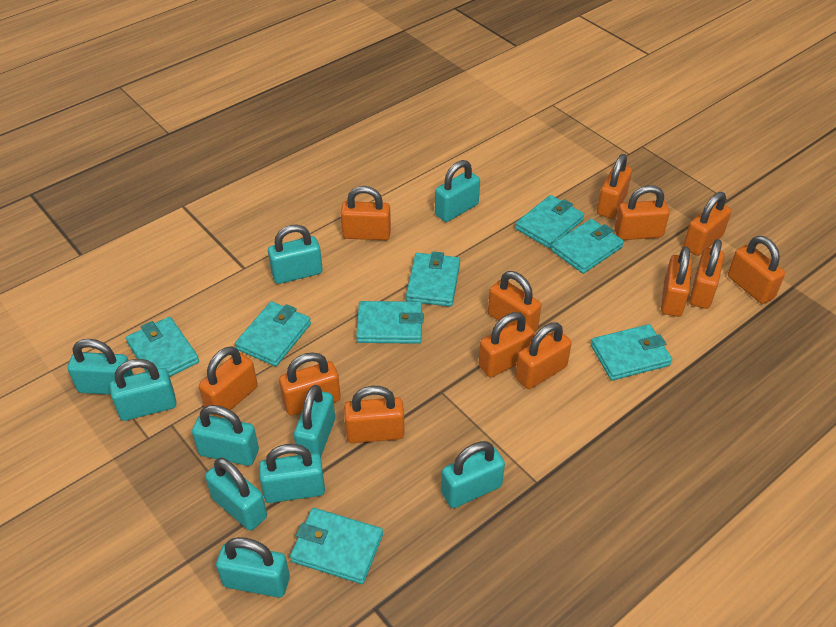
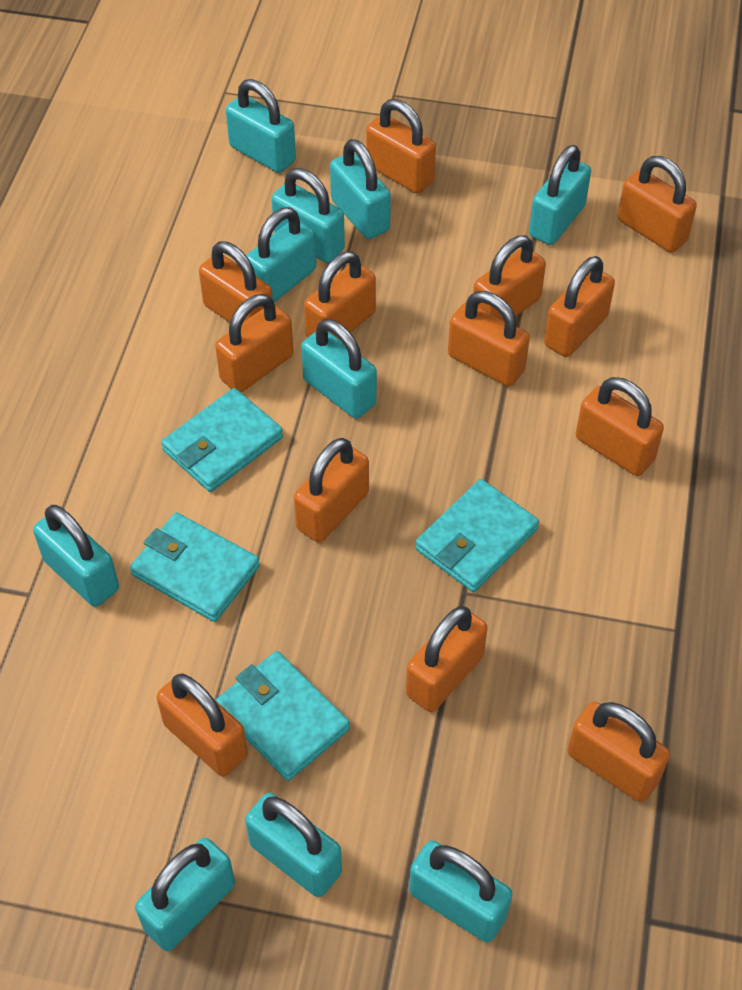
turquoise wallet: [126,317,199,377] [235,301,311,366] [290,508,383,584] [356,301,424,344] [406,251,460,307] [515,195,584,248] [551,219,624,274] [591,324,672,380] = 8 -> [130,512,260,622] [161,388,283,492] [215,651,350,781] [415,479,539,592] = 4

